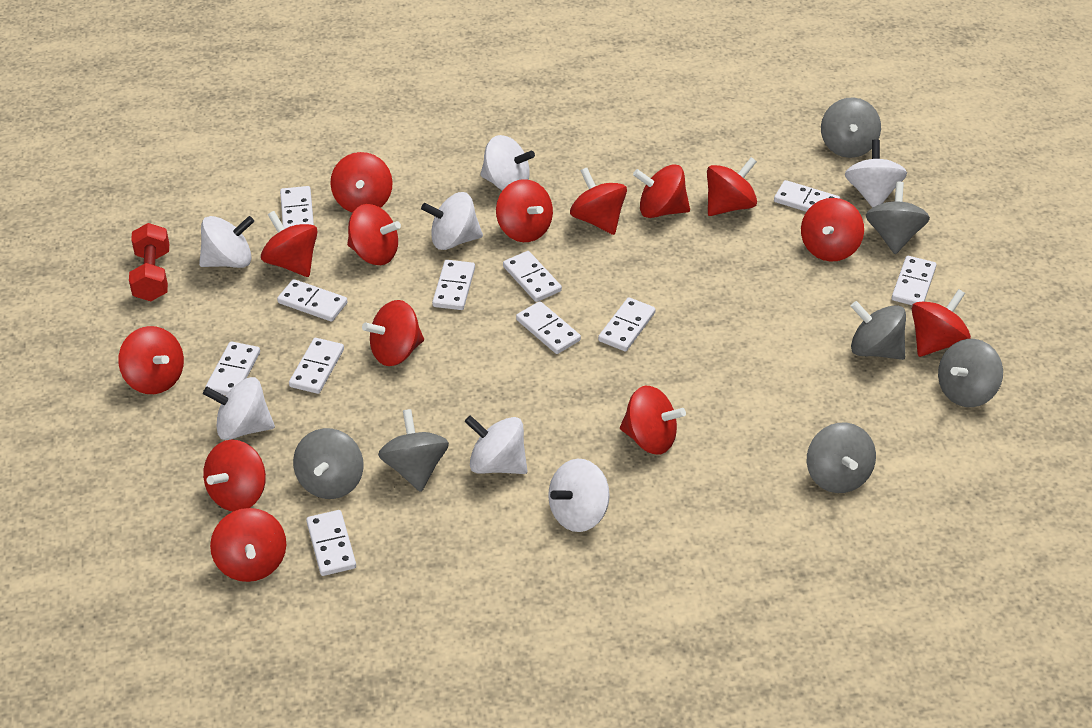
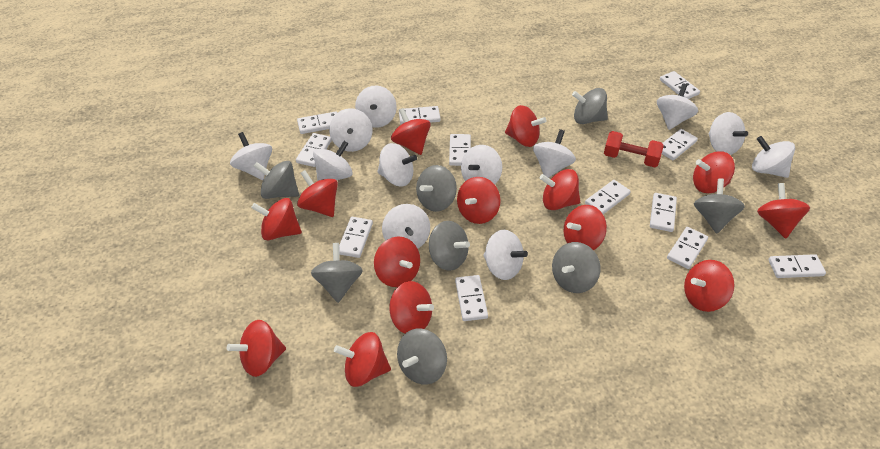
grey spinning top: [293,428,364,499] [378,409,449,492] [807,423,876,493] [821,97,881,158] [851,301,906,360] [866,182,930,254] [938,339,1003,407] = 7 -> [254,161,299,199] [311,243,363,303] [397,328,447,385] [416,165,457,212] [429,221,470,271] [552,242,601,293] [572,88,608,124] [694,178,745,234] = 8
white domino: [205,341,260,396] [277,279,348,322] [280,186,314,229] [289,338,344,394] [306,510,356,576] [432,260,475,310] [503,251,562,302] [516,301,581,354] [598,297,656,352] [774,180,840,212] [892,256,936,305] = 11 -> [296,133,332,167] [297,112,337,134] [339,217,373,258] [399,106,441,125] [449,134,471,166] [455,275,488,321] [585,180,631,214] [650,193,677,232] [660,71,700,99] [662,129,698,160] [667,227,708,269] [768,254,826,278] = 12
white spinning top: [199,216,254,268] [203,377,275,440] [421,192,483,250] [465,415,528,474] [480,135,535,191] [548,459,610,532] [845,139,907,208] = 7 -> [230,132,272,180] [313,141,353,181] [329,108,372,152] [355,85,397,128] [377,143,417,186] [382,204,430,249] [461,145,502,184] [483,230,528,280] [533,129,576,178] [657,84,698,130] [709,112,748,155] [752,136,795,178] = 12

